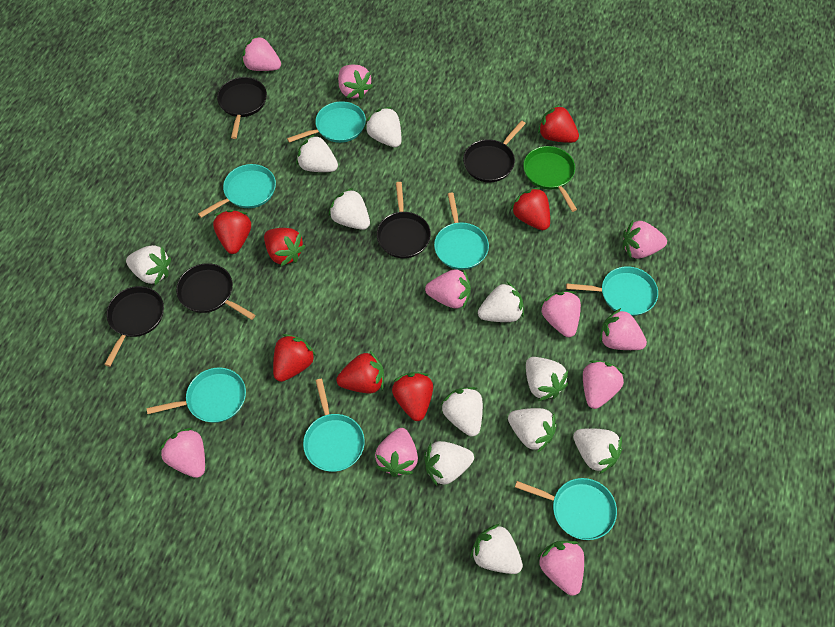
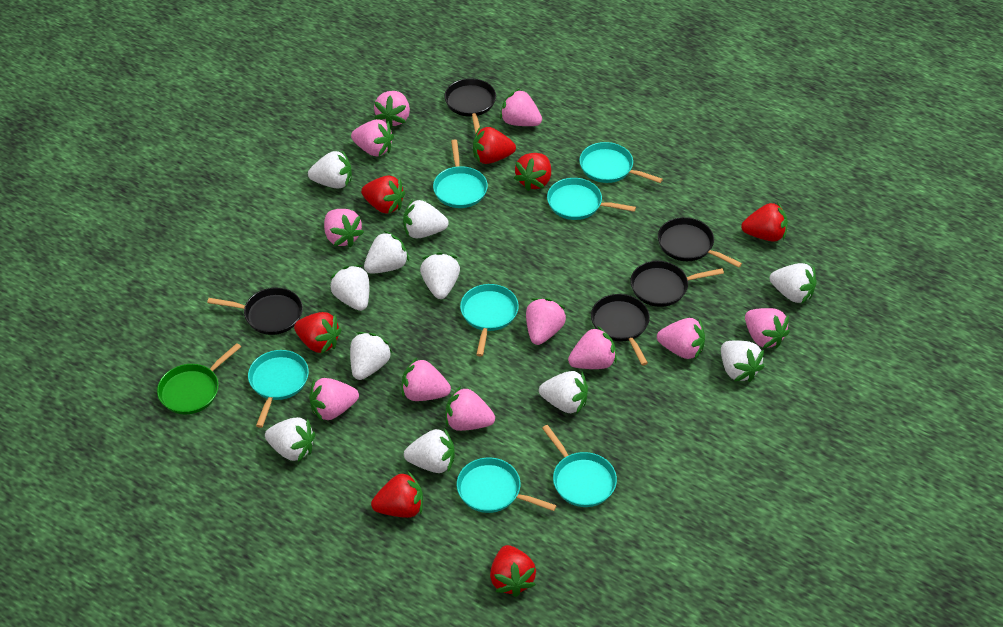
pink strawberry: [159,428,205,478] [242,35,281,71] [338,65,373,100] [375,428,418,477] [425,269,471,309] [538,541,584,596] [540,291,581,337] [583,360,624,409] [599,308,647,350] [622,220,667,259] = 10 -> [309,378,359,421] [324,209,364,247] [351,119,394,156] [374,91,410,128] [402,358,451,401] [445,386,495,431] [500,89,542,126] [526,298,566,345] [568,326,617,369] [657,318,705,359] [745,308,790,348] = 11

